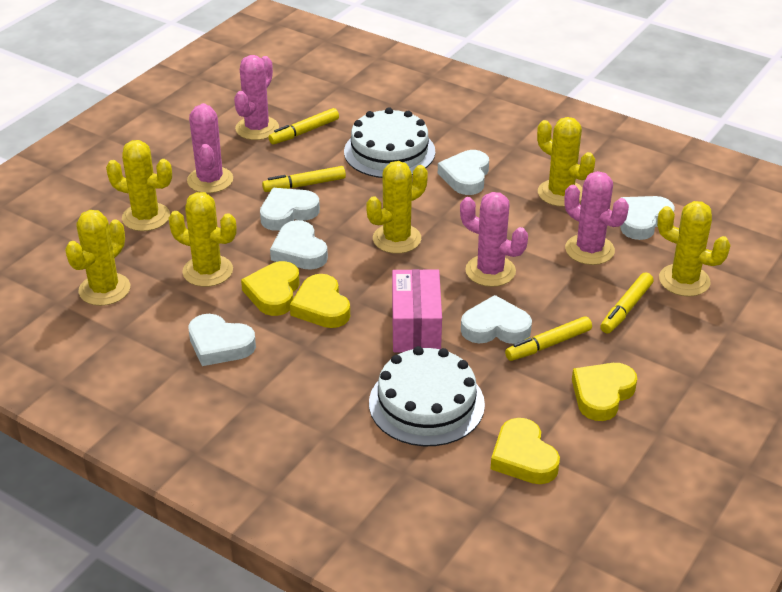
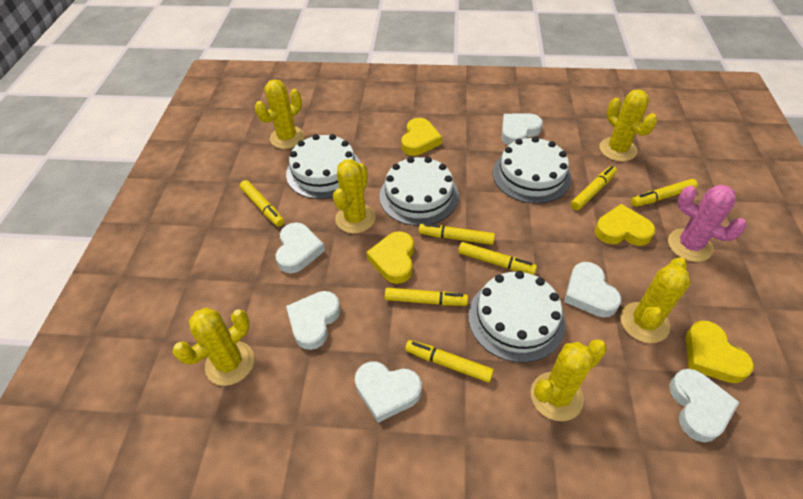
pink box: [392,269,442,352] = 1 -> none = 0
pink cactus: [187,103,233,193] [234,55,279,140] [460,192,528,287] [564,171,629,265] = 4 -> [668,185,747,262] = 1
white cake: [344,107,435,178] [369,346,485,446] = 2 -> [286,134,361,199] [379,157,459,226] [468,271,566,363] [493,136,571,204] = 4
yellow marker: [262,166,346,192] [268,108,339,144] [505,316,592,361] [600,272,654,334] = 4 -> [240,180,284,227] [385,288,468,306] [405,340,494,383] [419,223,495,245] [458,242,537,275] [571,166,617,210] [631,179,698,207] = 7

